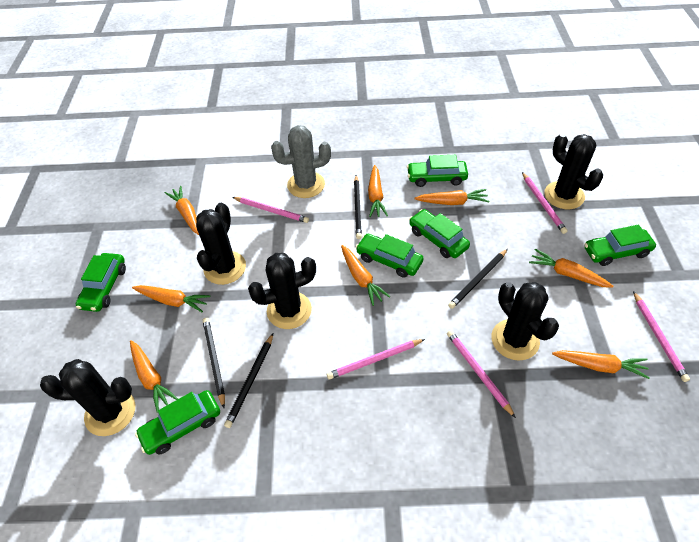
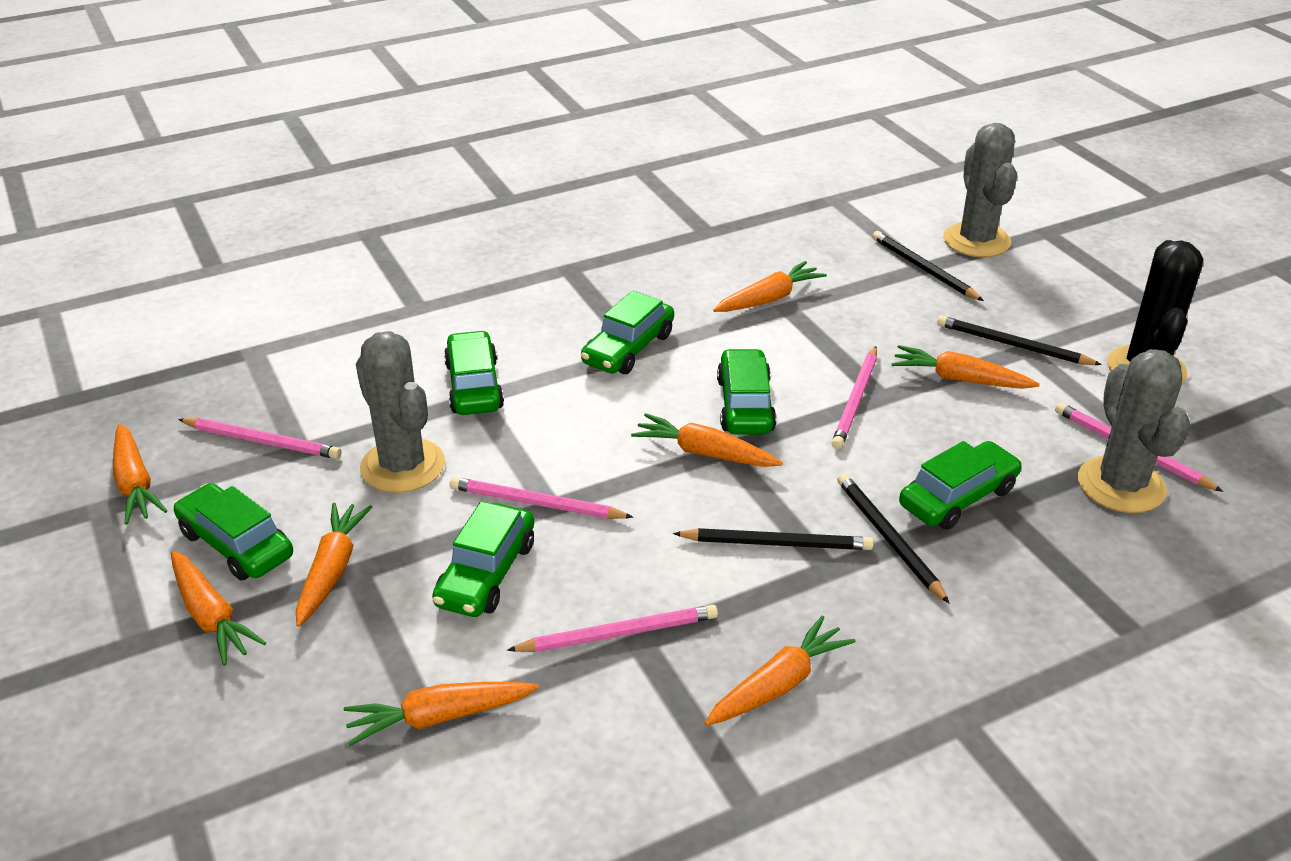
black cactus: [40,359,135,436] [196,203,246,285] [248,253,316,329] [491,282,559,361] [544,134,603,209] = 5 -> [1107,240,1203,383] = 1
grey cactus: [271,125,331,198] = 1 -> [356,331,445,493] [943,123,1017,257] [1078,349,1190,513] = 3

